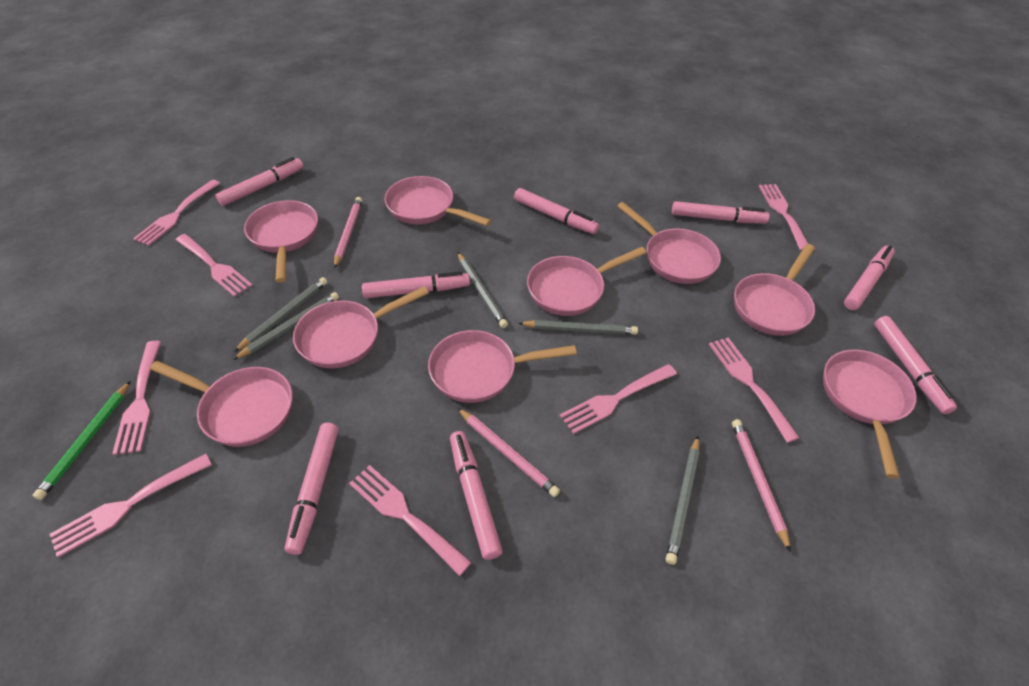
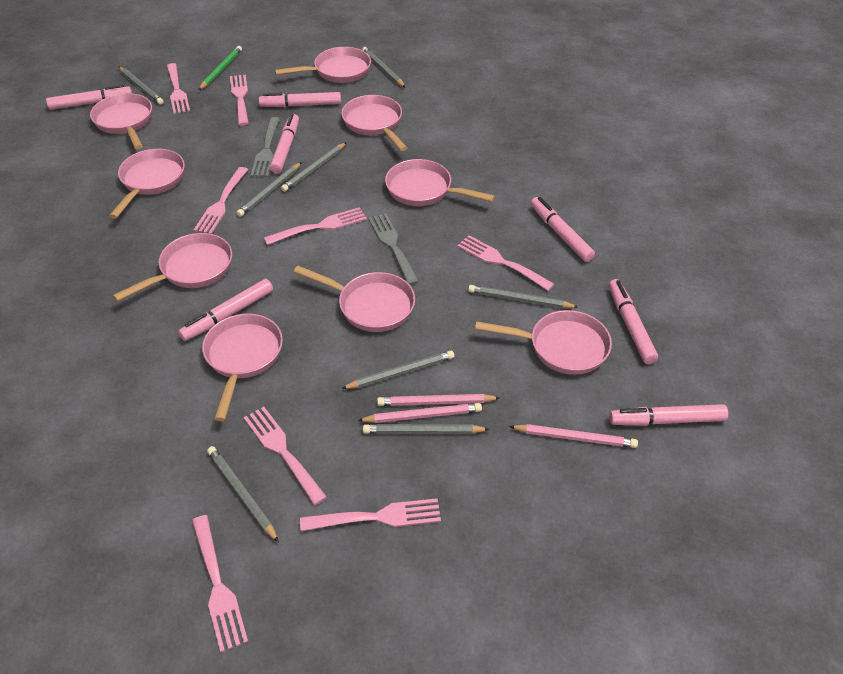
grey fork: none = 0 -> [251,117,280,177] [368,213,419,285] = 2
grey pencil: [233,292,339,360] [234,277,327,352] [457,252,508,328] [518,320,638,335] [666,436,700,565] = 5 -> [119,67,164,104] [207,446,279,542] [236,162,302,217] [281,142,347,192] [341,350,454,389] [362,47,406,88] [363,424,489,434] [468,285,578,308] = 8
pink marker: [216,157,304,206] [285,423,339,555] [362,271,470,298] [450,431,503,560] [514,188,599,234] [672,201,770,224] [844,245,895,310] [874,316,957,414] = 8 -> [46,84,132,110] [178,279,273,341] [259,92,341,107] [270,114,299,174] [531,197,595,262] [609,279,658,364] [609,404,728,426] = 7

